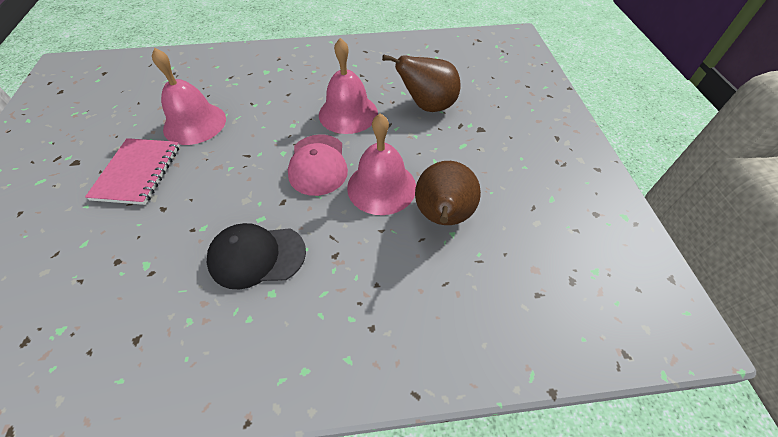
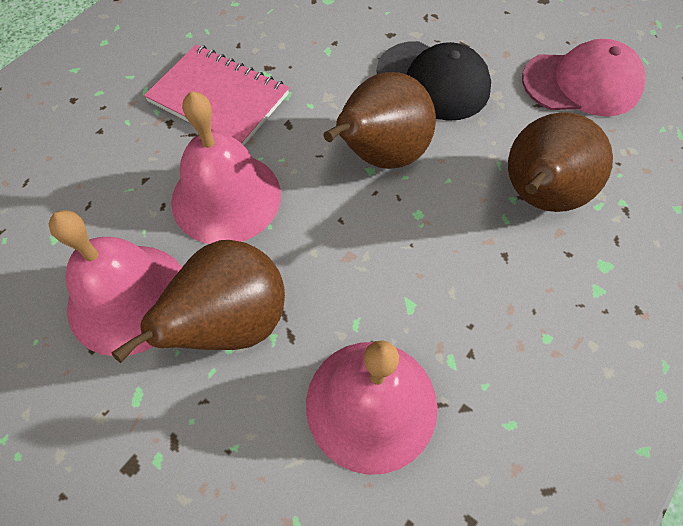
brown pear: [382,54,461,112] [415,161,481,225] = 2 -> [112,240,285,363] [324,72,436,169] [508,112,613,212] = 3

